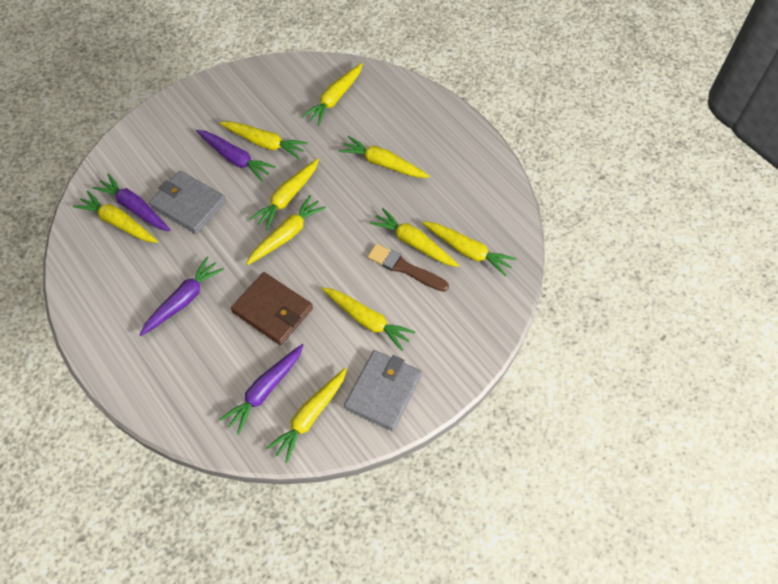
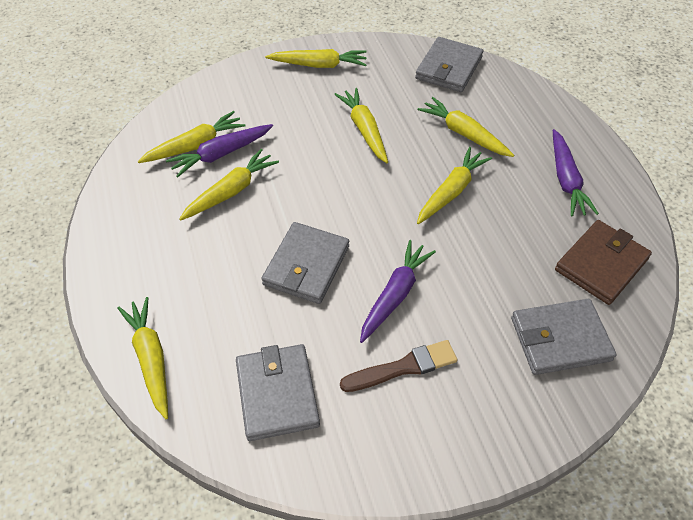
grey wallet: [149,170,226,234] [344,350,422,431] = 2 -> [236,344,320,441] [261,222,349,304] [415,37,483,92] [511,299,616,375] = 4
purple carrot: [92,173,170,231] [140,256,224,336] [196,130,275,182] [219,344,304,435] = 4 -> [166,124,273,178] [360,240,436,343] [553,129,599,216] = 3
yellow carrot: [73,191,158,243] [219,121,308,159] [246,195,326,265] [250,158,319,230] [266,368,347,463] [302,63,363,126] [322,287,415,351] [339,136,430,178] [370,208,459,267] [422,222,516,277] = 10 -> [117,297,168,419] [138,111,246,163] [179,149,279,221] [265,49,367,68] [334,88,388,163] [417,147,492,224] [418,97,514,157] = 7

